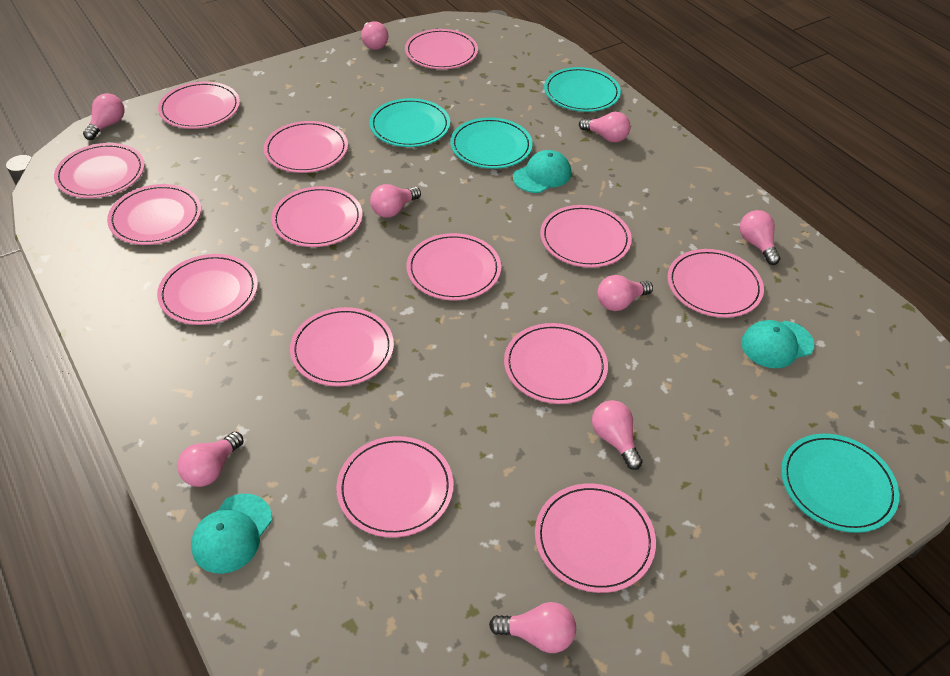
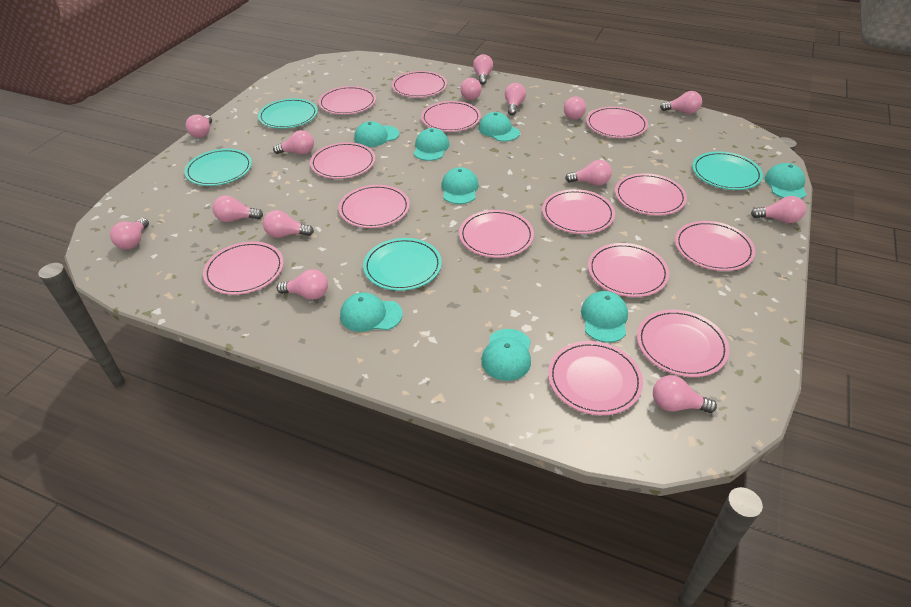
pink light bulb: [83,93,125,140] [177,432,244,487] [361,21,388,50] [370,184,421,218] [489,602,576,653] [579,112,630,142] [592,400,643,470] [597,275,653,311] [740,210,780,265] = 9 -> [110,218,149,249] [186,115,212,138] [212,195,263,222] [263,210,314,238] [273,130,314,154] [277,269,328,300] [460,78,482,100] [473,54,493,85] [505,83,526,115] [564,96,586,120] [565,160,612,185] [653,375,717,413] [660,91,702,114] [751,196,806,223] = 14
turquoise cap: [191,494,272,574] [513,150,571,193] [741,320,814,368] = 3 -> [340,292,403,332] [354,121,399,147] [414,128,449,161] [441,167,479,204] [479,112,520,142] [481,329,531,381] [581,291,628,342] [765,163,807,199] = 8

